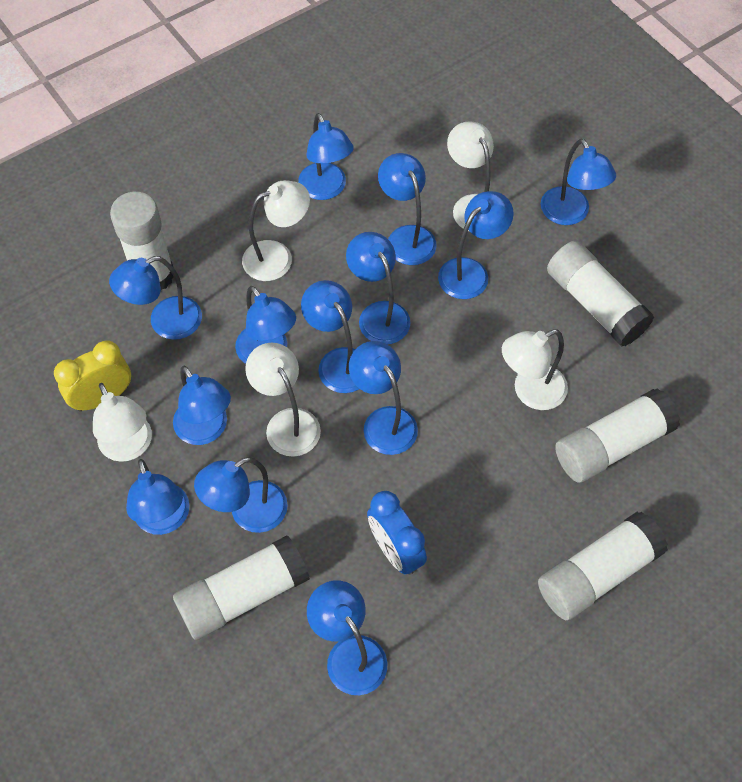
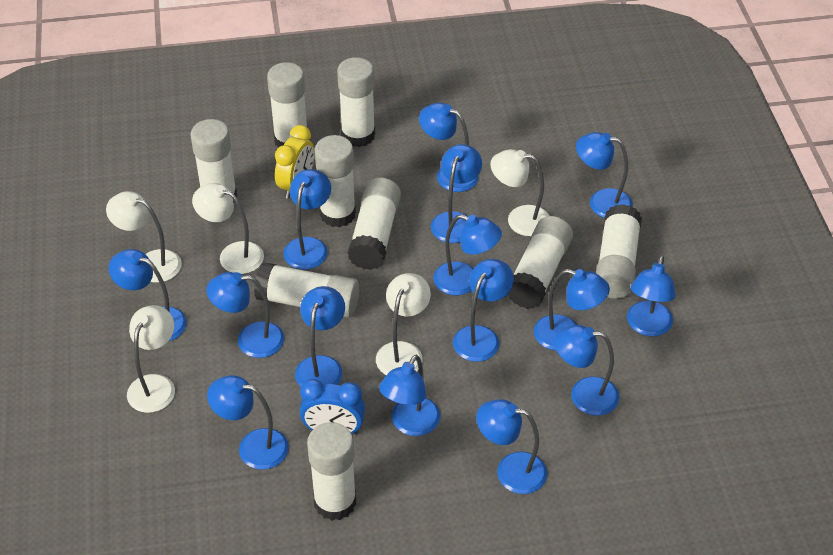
blue lamp: [109,256,202,340] [126,459,190,535] [173,366,231,445] [194,457,288,533] [235,286,296,364] [298,113,354,200] [301,280,359,393] [307,580,388,695] [346,232,411,344] [349,341,418,455] [378,153,437,265] [438,191,514,299] [541,139,616,225] = 13 -> [109,249,187,341] [206,272,284,358] [207,375,289,470] [284,169,331,270] [295,286,345,387] [379,355,440,436] [419,103,479,192] [431,144,482,243] [434,214,502,295] [453,259,514,362] [476,399,547,494] [534,269,610,351] [554,325,619,416] [576,132,633,218] [627,256,676,336] = 15
white glue stick: [110,192,174,290] [173,535,310,640] [538,512,668,620] [547,241,654,347] [555,388,680,483] = 5 -> [190,119,237,203] [254,262,359,318] [267,62,309,148] [307,422,356,521] [315,135,356,227] [337,57,375,147] [347,178,401,270] [507,216,573,309] [596,204,642,299] = 9

